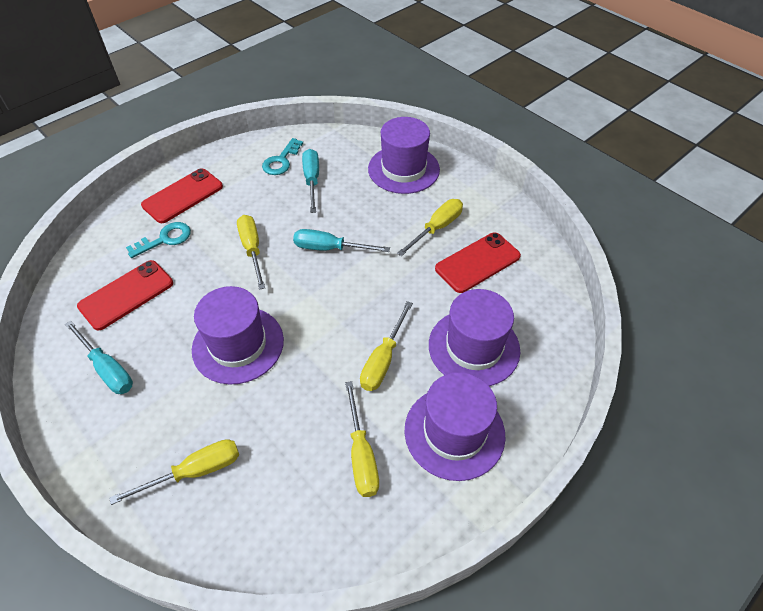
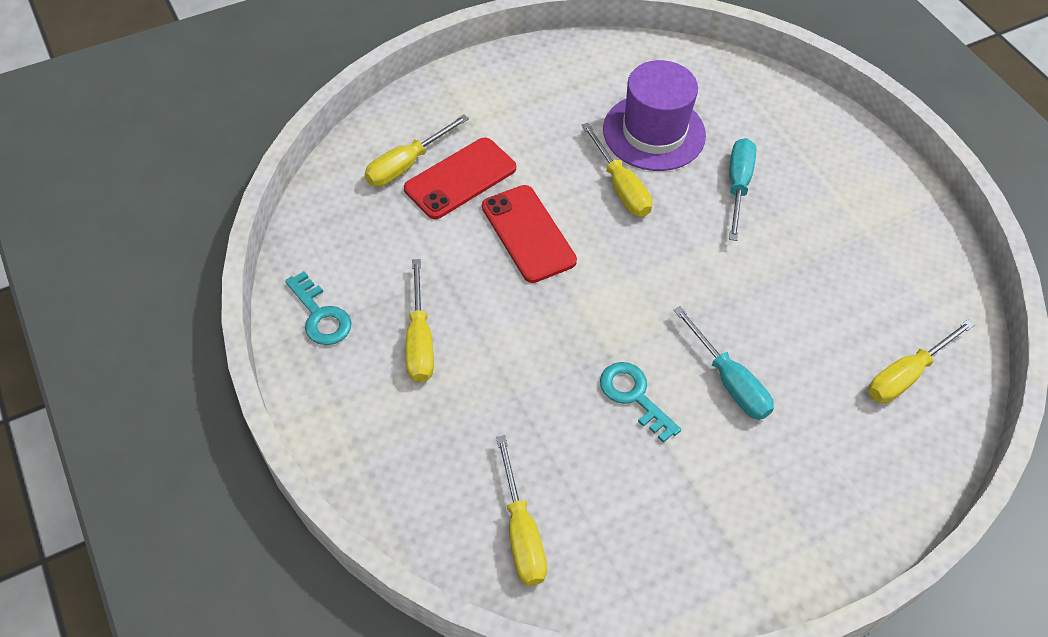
purple hat: [192,286,284,385] [368,117,440,194] [404,372,506,481] [429,289,520,386] = 4 -> [603,60,706,171] = 1
red phone: [77,260,173,331] [141,168,223,223] [435,232,521,293] = 3 -> [404,138,516,219] [482,185,577,283] = 2
turquoise screwdriver: [65,320,133,394] [293,229,390,252] [302,149,319,213] = 3 -> [674,306,774,420] [729,138,756,241] = 2

